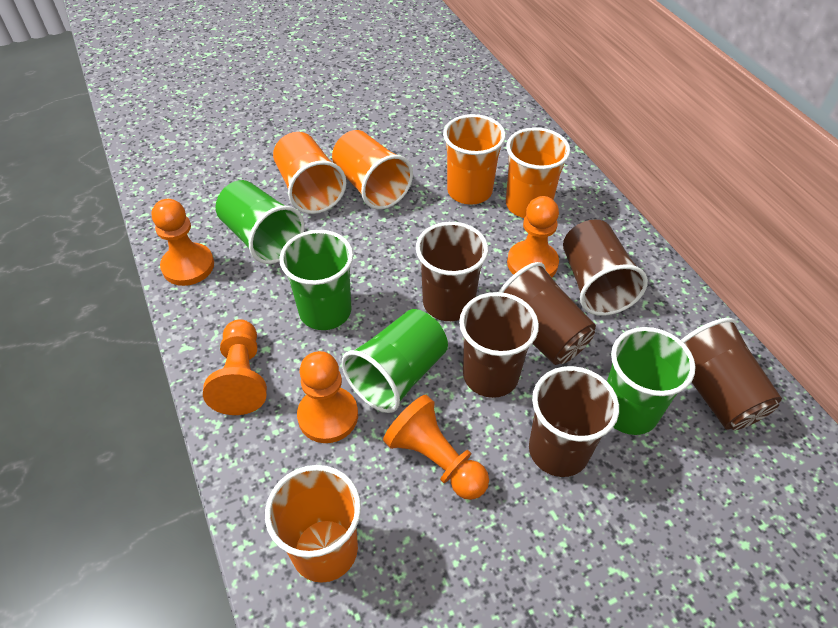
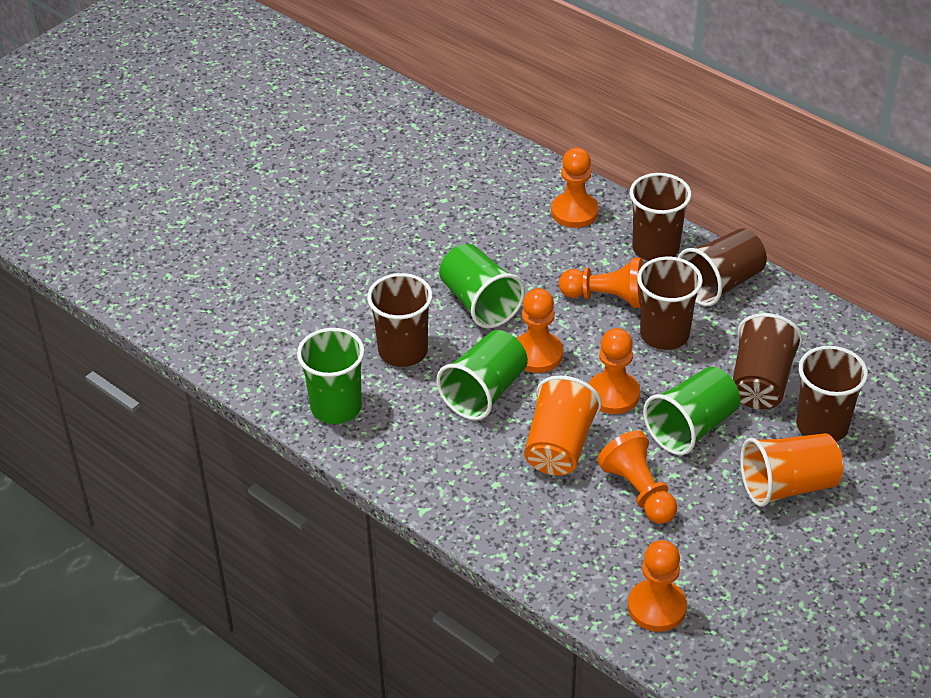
orange cup: [265,465,361,582] [273,132,347,214] [332,130,413,210] [443,114,506,205] [506,127,571,218] = 5 -> [524,375,602,475] [740,433,844,507] = 2
orange pawn: [152,199,214,286] [203,319,267,415] [297,351,358,443] [383,395,489,500] [507,196,559,277] = 5 -> [517,288,563,373] [551,148,598,228] [559,258,644,308] [589,328,640,414] [597,430,677,524] [628,540,687,632] = 6

